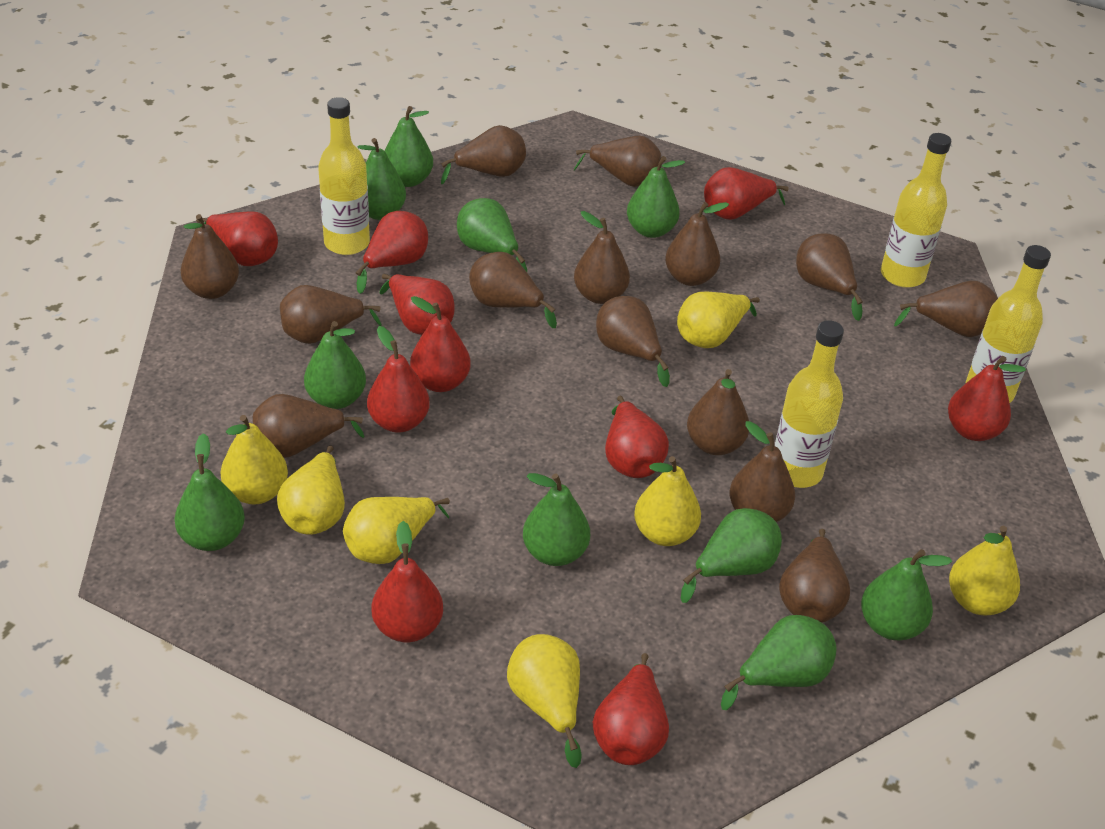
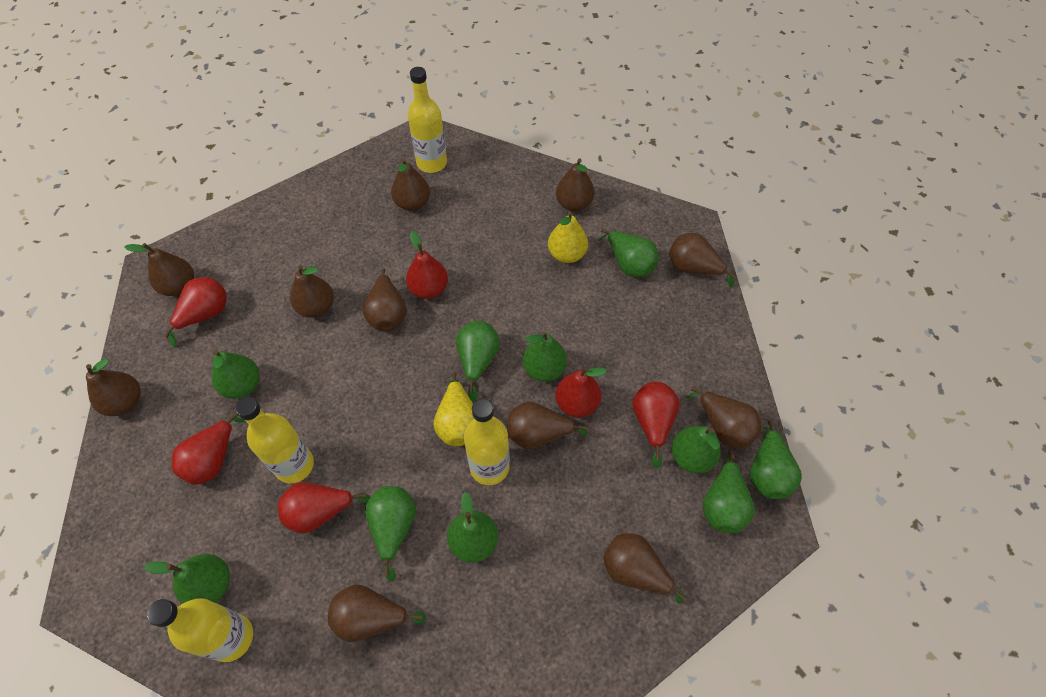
brown pear: [181,214,239,299] [253,394,364,458] [280,285,382,344] [441,125,526,184] [469,252,557,328] [574,136,661,187] [574,211,630,304] [596,296,670,387] [665,202,729,286] [687,369,749,455] [729,421,795,522] [779,529,850,623] [796,233,863,321] [894,281,998,337] = 14 -> [86,359,141,416] [124,243,194,296] [290,265,334,318] [328,584,426,642] [363,268,407,331] [391,158,430,211] [508,402,588,449] [556,159,595,211] [603,533,686,604] [669,233,736,287] [686,386,762,448] = 11
red pear: [196,211,278,266] [356,211,428,294] [367,326,430,433] [371,521,443,642] [380,274,455,335] [410,296,471,392] [593,653,669,765] [605,396,669,478] [704,167,789,220] [948,356,1026,441] = 10 -> [164,277,227,347] [171,412,244,485] [278,482,370,533] [406,231,448,299] [555,367,607,418] [632,382,680,468] = 6
yellow pear: [220,415,288,504] [277,445,345,534] [343,497,450,564] [507,634,582,768] [634,456,701,546] [677,292,760,348] [949,526,1020,615] = 7 -> [434,372,474,446] [548,211,588,263] = 2

